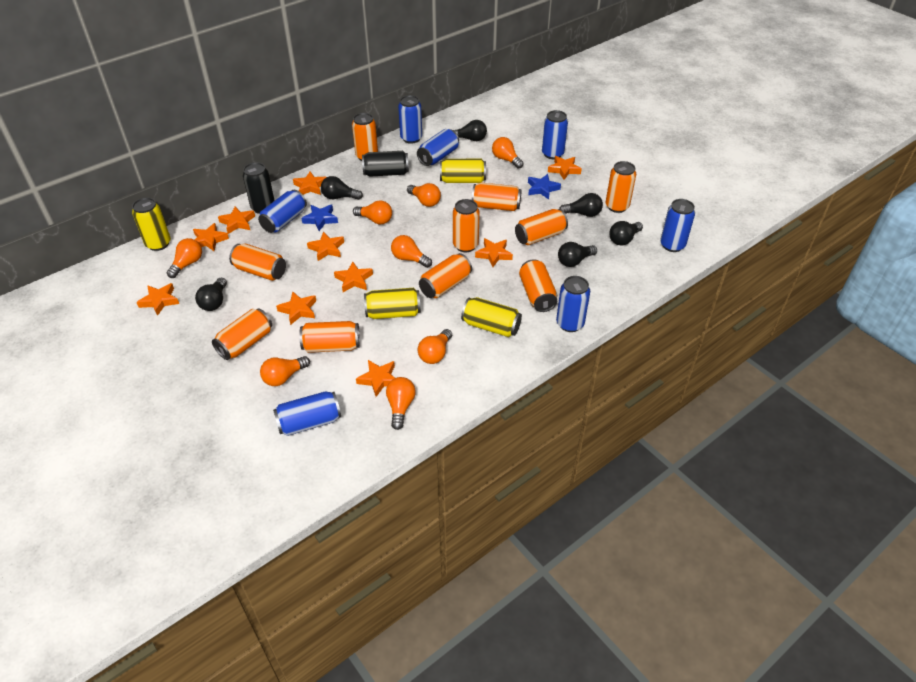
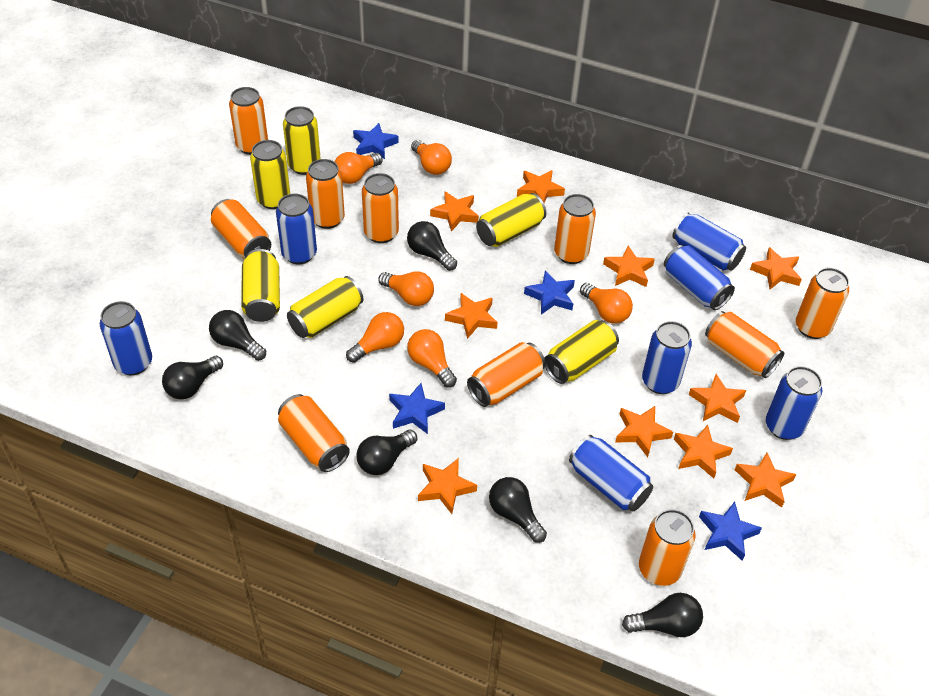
black can: [243,162,275,214] [362,151,409,177] = 2 -> none = 0
blue star: [302,205,338,231] [528,174,561,200] = 2 -> [353,123,399,159] [389,383,445,434] [524,270,575,315] [699,502,762,561] = 4
orange light bulb: [167,238,202,278] [260,356,310,386] [353,200,392,224] [386,377,416,430] [391,235,432,268] [407,183,441,207] [418,329,452,364] [492,137,524,169] = 8 -> [335,152,383,184] [346,312,404,363] [378,271,434,306] [407,329,457,388] [411,140,452,175] [580,283,633,324] = 6
yellow can: [132,198,171,251] [364,288,421,319] [440,159,486,183] [461,297,522,337] = 4 -> [241,249,280,322] [250,140,290,209] [283,106,321,175] [287,276,363,338] [476,193,546,247] [545,320,619,384] = 6

